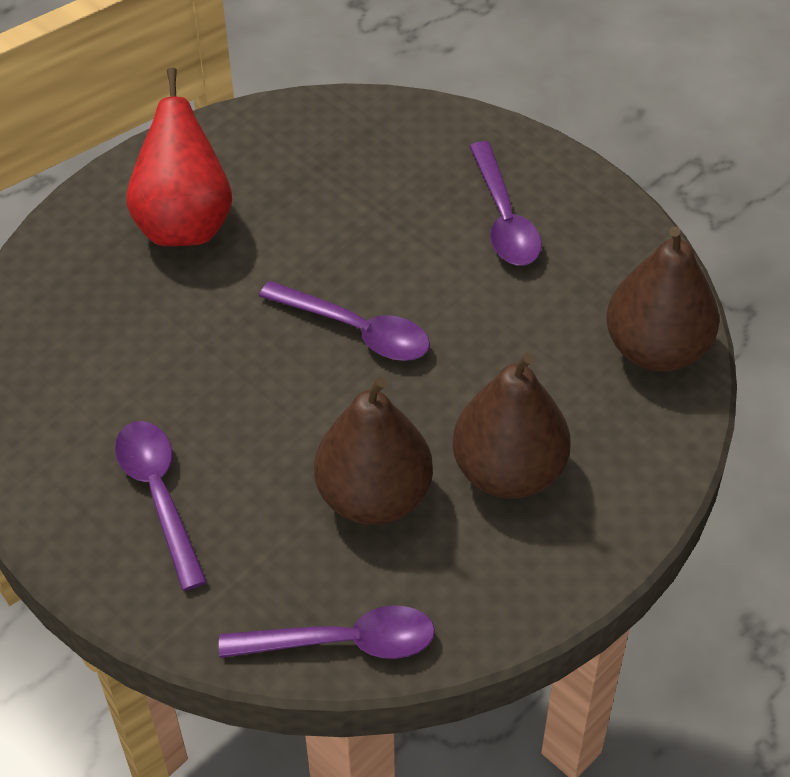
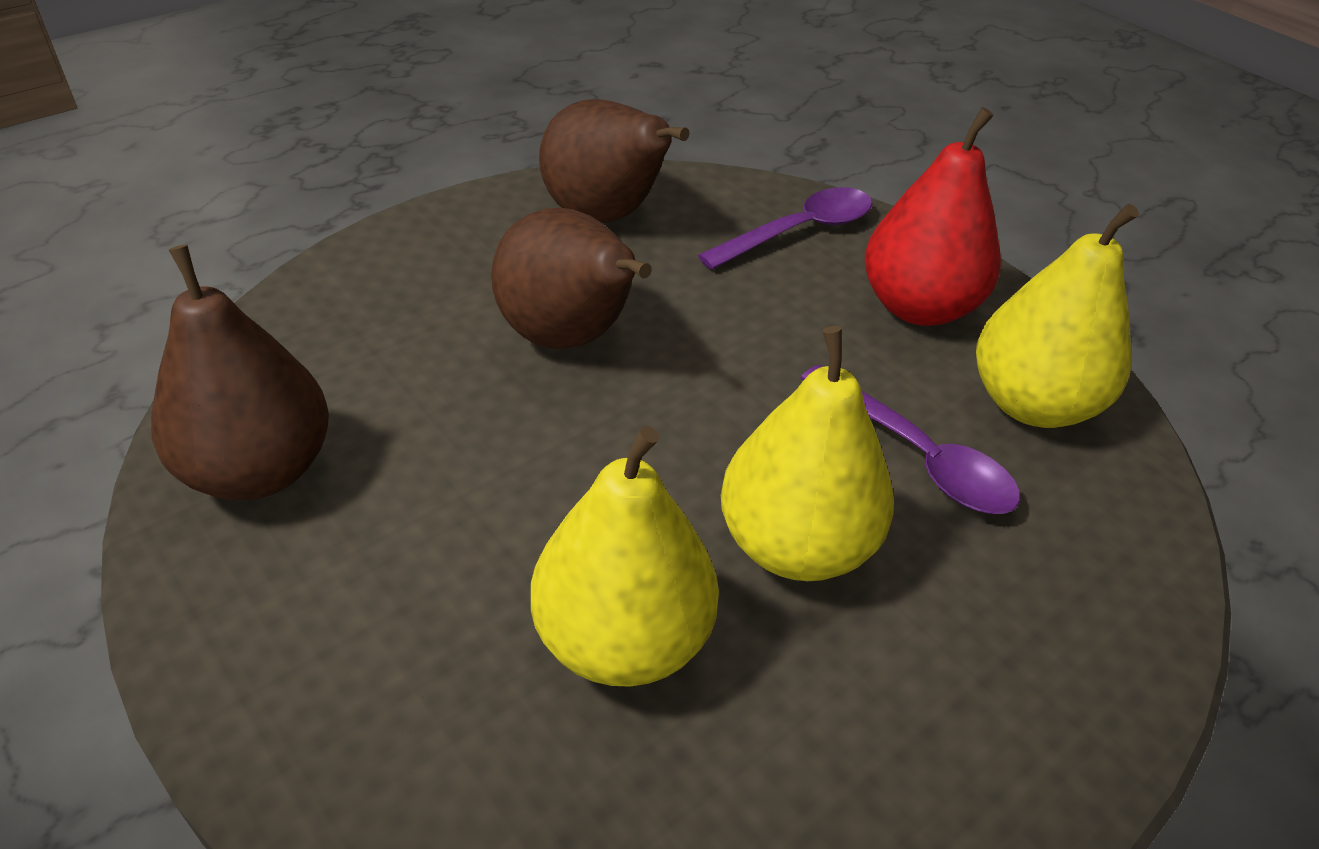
purple spoon: [115,421,207,591] [219,605,435,659] [259,281,430,361] [469,141,542,265] = 4 -> [698,187,872,270] [800,365,1020,514] = 2
yellow pear: none = 0 -> [531,426,719,687] [721,326,894,581] [976,204,1139,428] = 3

